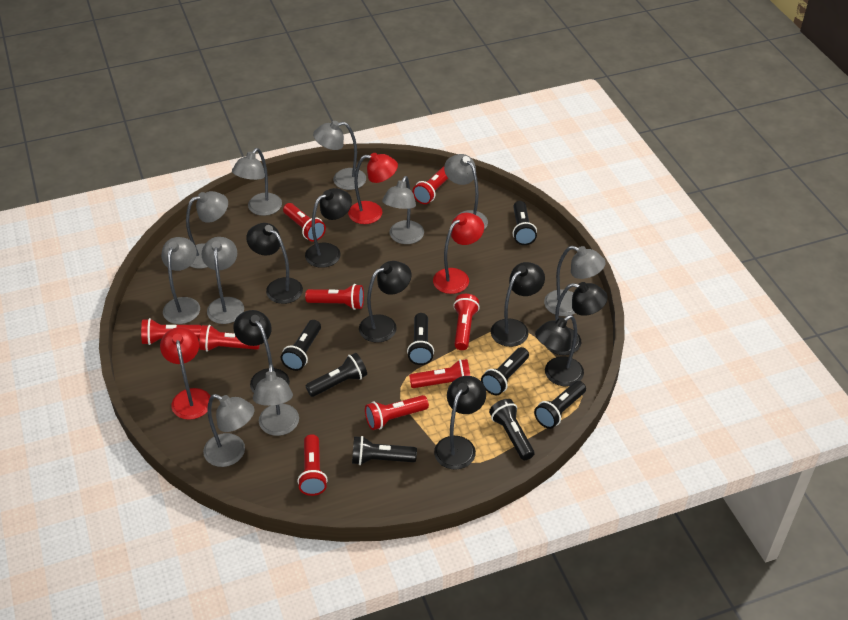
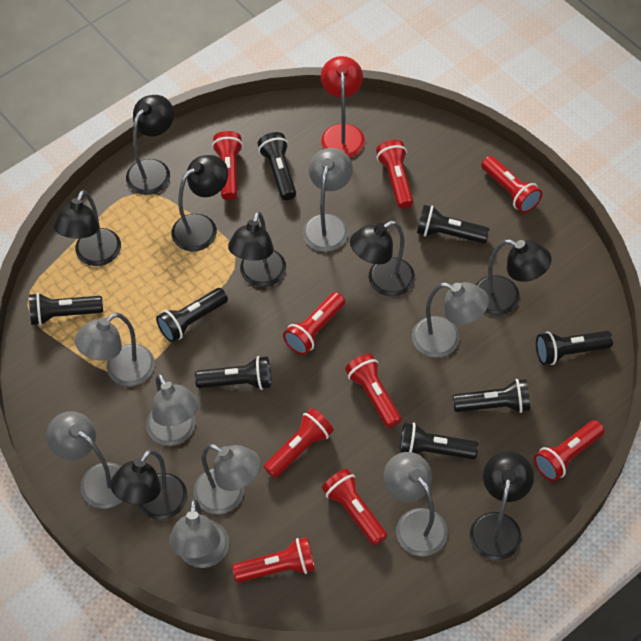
grey lamp: [161,237,200,324] [186,191,228,269] [202,237,244,324] [203,394,255,467] [232,148,282,216] [253,364,299,436] [313,121,366,190] [382,176,424,244] [444,154,488,230] [544,246,606,316] = 10 -> [46,411,122,509] [75,313,155,386] [146,374,199,446] [169,499,229,568] [193,444,261,514] [303,148,353,252] [384,452,448,556] [412,282,489,358] = 8
red lamp: [160,327,211,420] [348,153,398,224] [433,213,484,294] = 3 -> [321,56,365,158] = 1

